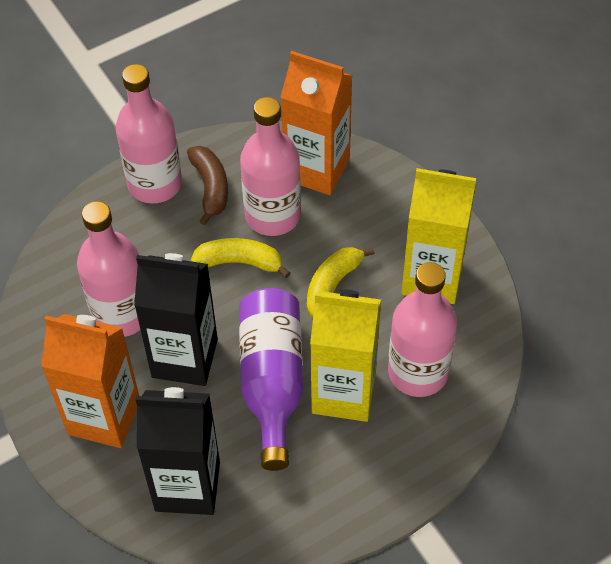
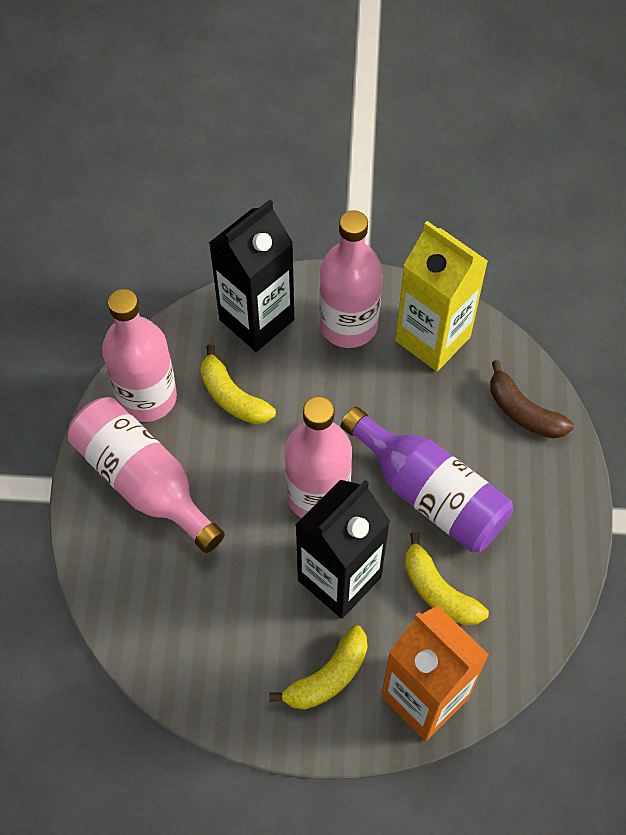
orange carton: [41,314,139,448] [280,51,353,195] = 2 -> [381,606,489,741] = 1
yellow banana: [191,238,290,278] [307,247,375,318] = 2 -> [201,344,276,424] [269,625,367,710] [405,532,489,625] = 3
yellow carton: [310,289,381,422] [402,168,476,304] = 2 -> [395,221,488,371] = 1

